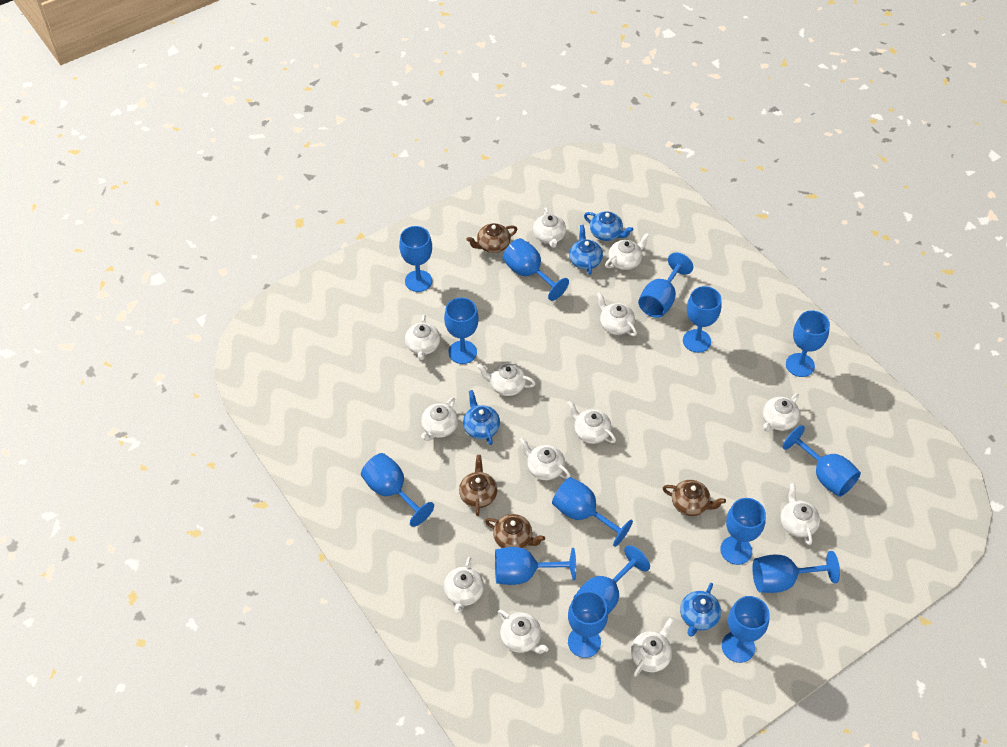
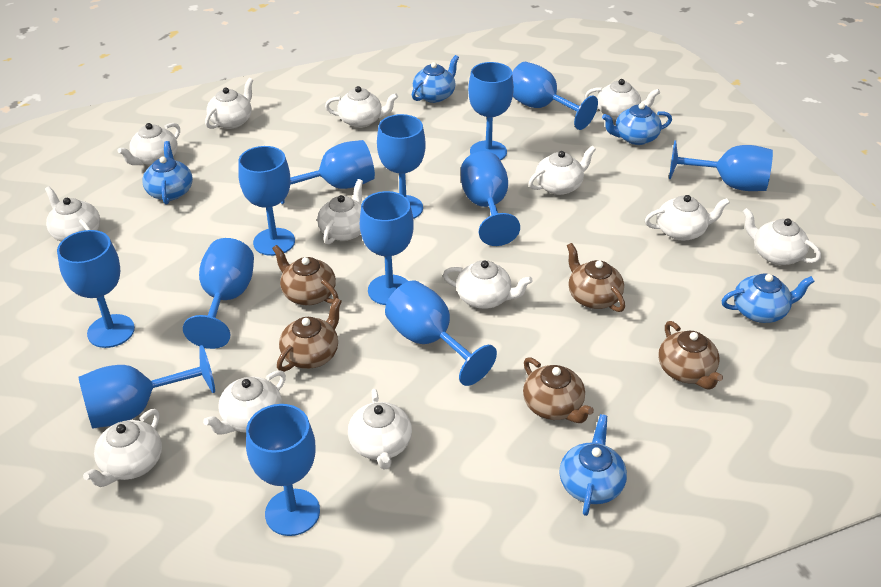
blue goblet: [361,453,434,527] [399,226,432,292] [444,297,479,364] [495,547,576,585] [503,238,569,301] [552,477,633,547] [568,591,608,658] [573,545,650,614] [638,252,693,318] [683,286,722,353] [720,498,766,565] [722,596,770,663] [752,551,840,593] [783,425,861,497] [786,310,830,377] = 15 -> [57,230,135,348] [78,345,215,429] [183,238,254,349] [238,146,295,256] [246,404,320,536] [281,140,375,204] [360,191,414,305] [377,114,426,219] [385,280,497,386] [461,151,520,246] [468,62,514,160] [512,62,598,130] [669,140,773,191] = 13
blue teapot: [463,390,500,445] [569,225,603,275] [584,211,633,241] [680,583,721,636] = 4 -> [142,141,193,205] [412,55,459,103] [560,414,627,516] [602,103,672,145] [722,274,815,323] = 5
brown teapot: [459,455,497,516] [467,223,517,253] [485,514,545,548] [663,480,726,516] = 4 -> [272,245,339,305] [277,298,342,372] [523,357,594,423] [567,243,625,312] [658,321,723,390] = 5

